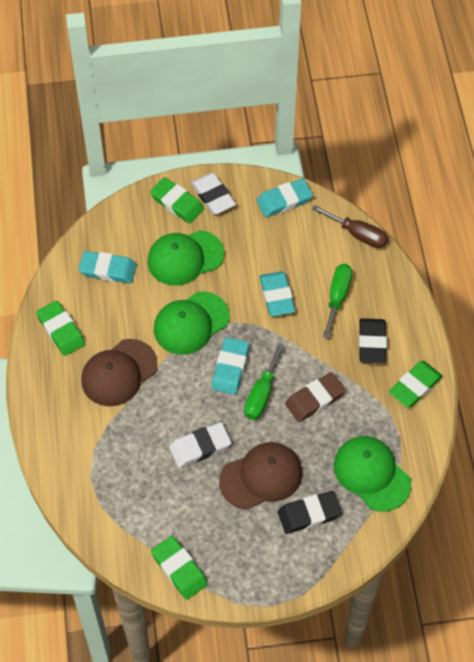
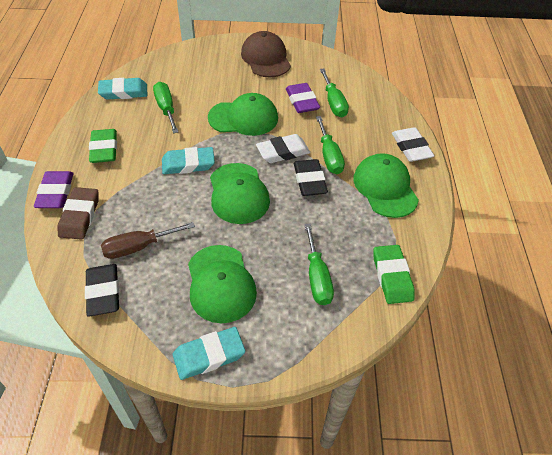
brown cap: [81,339,158,406] [219,442,302,510] = 2 -> [241,31,291,78] = 1
green cap: [147,230,224,285] [154,291,230,355] [334,436,411,512] = 3 -> [188,245,257,323] [208,93,278,136] [210,163,270,224] [353,153,419,218] = 4
green eraser: [36,301,85,356] [150,177,204,224] [151,536,208,600] [389,361,443,408] = 4 -> [89,129,117,163] [373,245,414,304] = 2
green screwdriver: [244,343,284,420] [323,264,352,338] = 2 -> [153,82,179,133] [304,224,334,305] [316,116,345,174] [320,68,349,117] = 4
purple eraser: none = 0 -> [34,171,74,208] [286,83,320,113] = 2
turquoise eraser: [79,251,137,283] [212,337,249,395] [256,179,313,217] [260,271,295,316] = 4 -> [98,78,147,100] [162,147,215,174] [173,327,245,380] = 3

